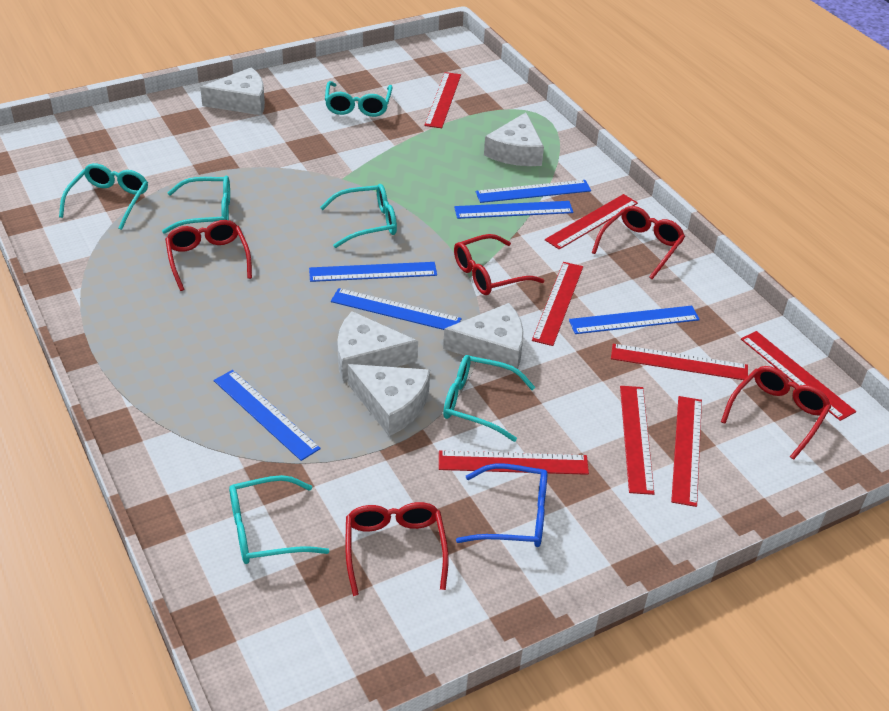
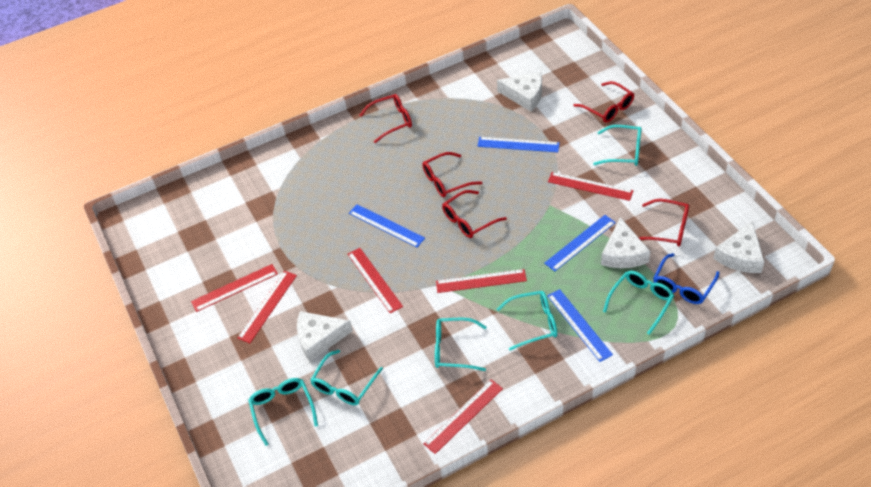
blue ruler: [214,370,321,461] [309,262,437,282] [331,288,461,330] [454,201,573,219] [475,180,591,203] [569,306,700,334] = 6 -> [349,204,425,247] [477,137,559,152] [544,215,616,271] [547,289,613,362] = 4
red ruler: [425,72,461,128] [439,450,589,475] [532,262,583,346] [545,194,638,250] [611,344,748,380] [620,386,655,495] [671,396,702,507] [741,331,856,421] = 8 -> [191,264,278,312] [238,271,297,343] [348,248,403,313] [423,379,503,454] [436,269,527,293] [548,172,633,201] = 6
white cheese: [200,67,265,115] [337,311,418,381] [348,364,430,436] [443,303,524,369] [484,112,544,166] = 5 -> [297,311,353,361] [497,72,542,111] [601,217,650,268] [713,221,764,273] = 4

